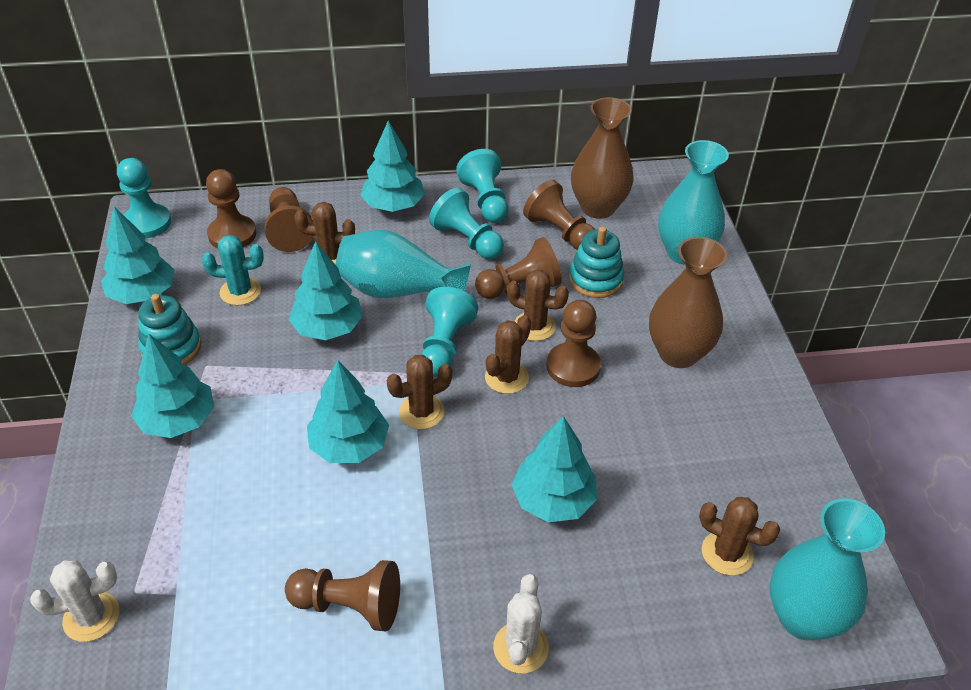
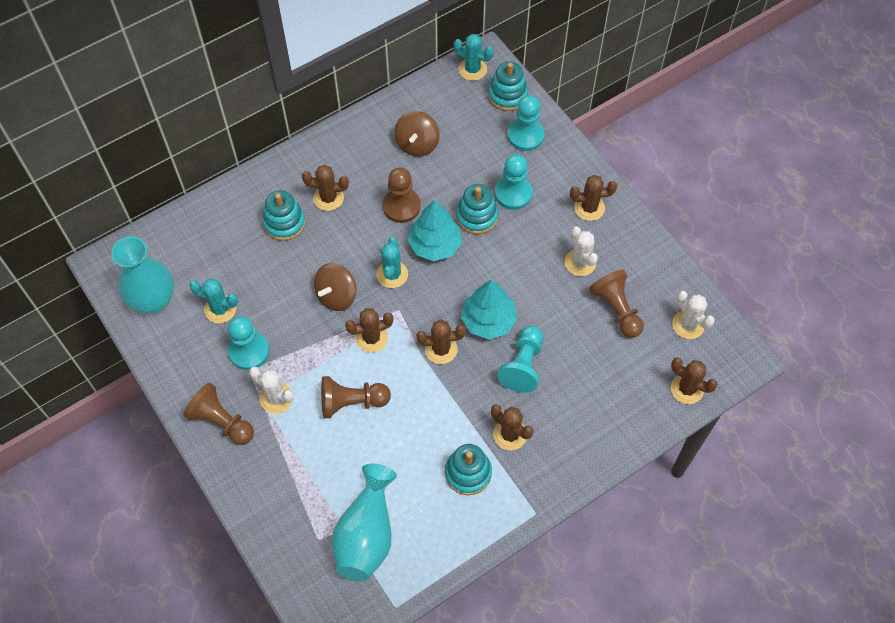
brown cactus: [294,202,355,265] [387,355,452,429] [485,315,531,394] [507,270,569,341] [699,497,780,576] = 5 -> [302,165,349,211] [345,308,393,353] [417,319,466,364] [491,404,534,450] [570,175,617,221] [671,357,718,404] = 6
brown pawn: [206,169,256,248] [264,187,314,252] [285,560,400,631] [475,237,562,299] [523,180,595,250] [547,300,601,387] = 6 -> [184,383,254,445] [321,376,391,418] [383,167,421,223] [589,270,644,338] = 4
brown spinning top: none = 0 -> [314,263,357,311] [394,111,440,156] = 2
brown vase: [571,97,634,219] [649,237,727,368] = 2 -> none = 0
turquoise cactus: [202,235,264,305] = 1 -> [189,279,238,323] [377,237,408,288] [454,34,494,81] = 3
turquoise stacking toy: [138,294,201,365] [569,227,624,298] = 2 -> [262,190,306,241] [445,444,492,495] [456,184,498,234] [488,61,528,111] = 4
turquoise tree: [101,207,174,304] [131,334,215,438] [289,241,363,340] [307,360,389,463] [360,121,425,212] [511,416,597,522] = 6 -> [408,200,462,261] [461,280,517,339] = 2
turquoise vase: [336,230,471,298] [658,140,729,265] [770,499,885,640] = 3 -> [111,236,174,314] [332,463,397,581] = 2
white cactus: [30,560,119,642] [493,574,549,674] = 2 -> [249,366,294,414] [565,226,598,276] [672,291,715,339] = 3

